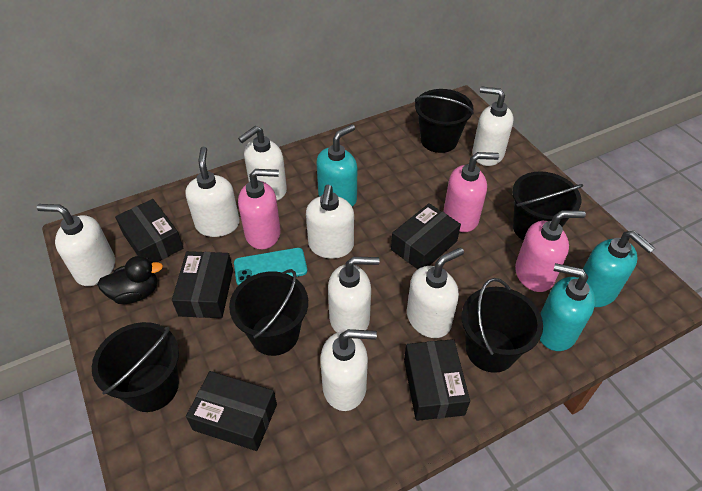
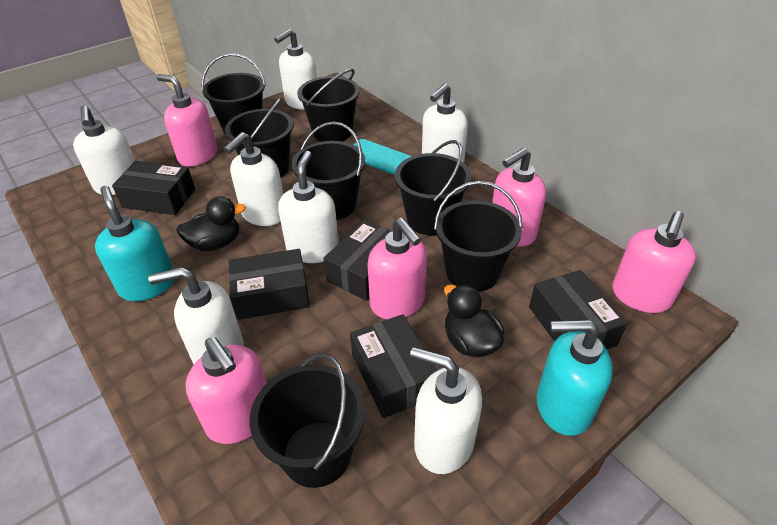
black bucket: [92,322,179,412] [229,269,308,356] [415,89,474,153] [461,278,543,373] [512,172,583,241] = 5 -> [201,53,266,135] [225,97,294,178] [250,353,366,488] [291,122,365,220] [297,68,360,142] [395,140,471,235] [434,181,523,292] = 7
black duck: [97,256,163,304] = 1 -> [176,196,246,251] [444,284,504,357] = 2
pink soap dispenser: [238,169,281,249] [444,152,499,232] [515,210,586,292] = 3 -> [156,74,218,167] [186,337,267,444] [367,218,427,319] [492,148,546,247] [612,211,696,313] = 5
turquoise soap dispenser: [316,124,357,207] [540,263,595,351] [583,231,655,307] = 3 -> [95,186,174,301] [537,320,613,436] = 2
white soap dispenser: [37,204,115,286] [185,147,240,237] [238,126,287,201] [306,185,354,259] [320,329,377,411] [328,257,379,333] [407,247,464,338] [472,86,513,166] = 8 -> [73,106,135,195] [148,267,244,365] [224,132,283,226] [274,29,317,110] [278,151,339,263] [410,347,482,474] [422,83,468,163] = 7

